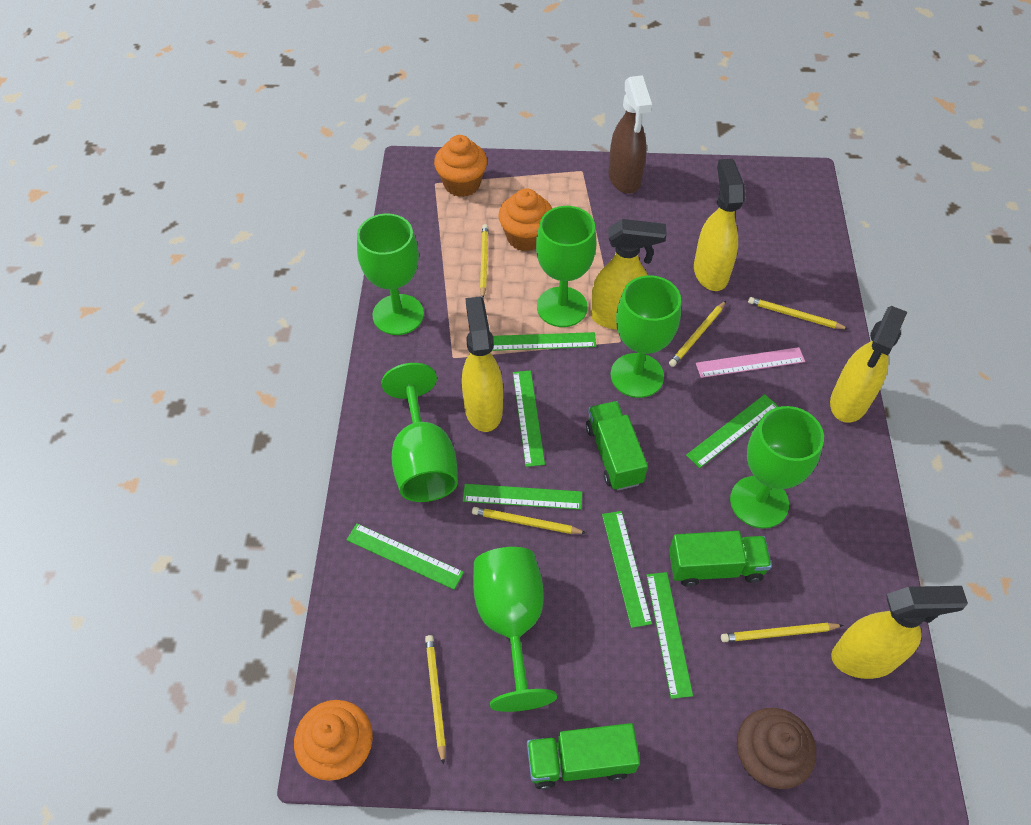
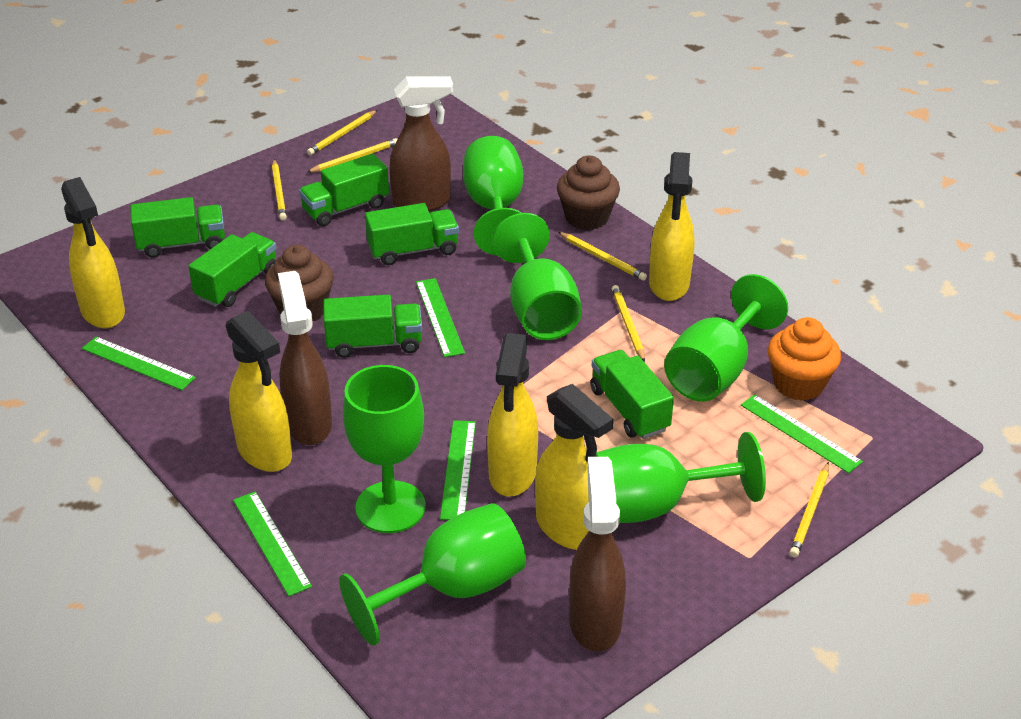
brown cupcake: [737,708,816,789] = 1 -> [265,245,334,322] [557,155,620,230] = 2
brown spray bottle: [609,75,652,194] = 1 -> [278,271,332,445] [390,76,453,211] [569,457,626,652] = 3
green ruler: [346,524,464,590] [463,484,582,510] [492,332,596,351] [513,370,545,467] [602,511,652,628] [647,572,693,699] [686,394,778,468] = 7 -> [82,336,196,390] [233,491,312,596] [416,278,465,357] [440,420,476,520] [741,394,863,473] = 5
green truck: [527,723,640,790] [586,401,648,491] [669,531,772,587] = 3 -> [130,197,225,258] [188,232,276,307] [299,154,389,226] [323,294,422,358] [365,203,459,265] [590,350,674,439] = 6
orange cupcake: [294,700,373,781] [434,135,487,197] [498,188,552,251] = 3 -> [768,317,841,401] = 1
pink ruler: [696,347,805,378] = 1 -> none = 0

